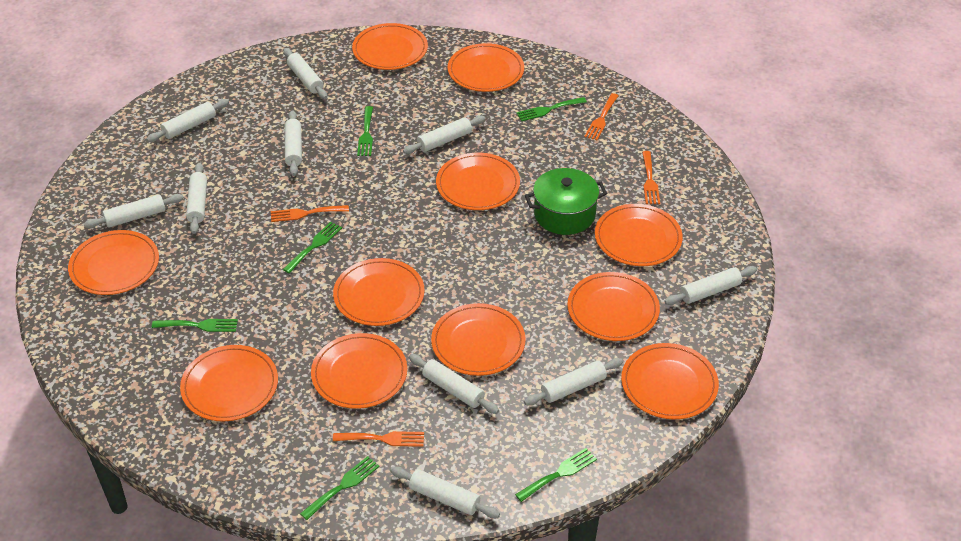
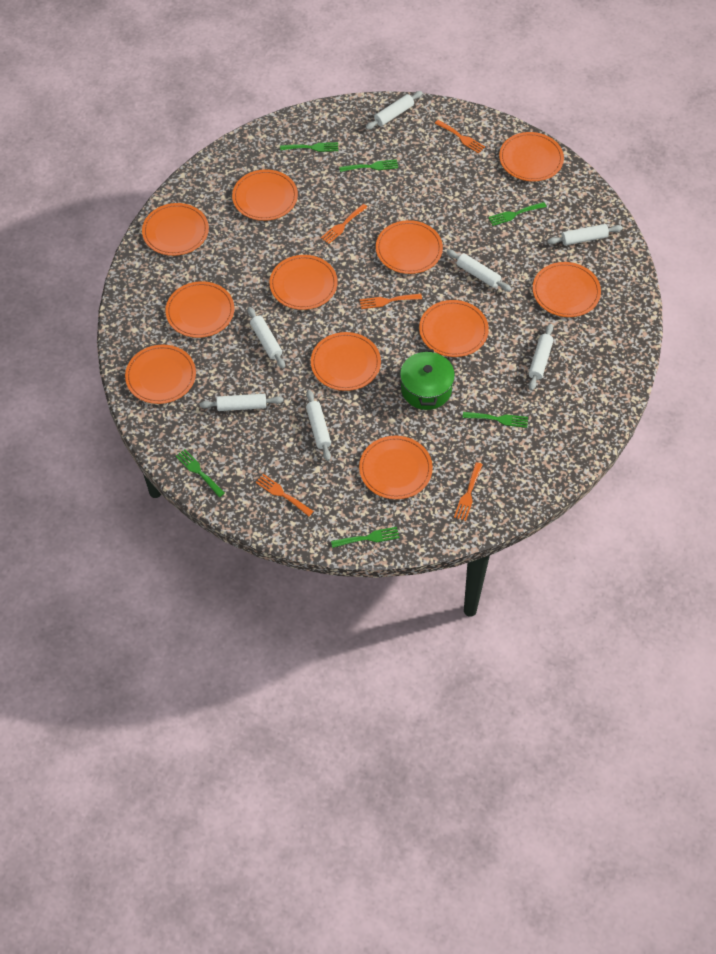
orange fork: [271,205,349,222] [333,431,424,447] [584,93,618,140] [642,151,660,204] = 4 -> [256,474,313,516] [321,204,368,244] [360,294,422,309] [434,120,485,154] [454,462,483,521] = 5
white rolling pin: [84,194,184,228] [147,99,229,142] [186,163,207,234] [284,48,327,99] [285,110,302,176] [390,466,500,518] [403,116,485,154] [409,354,499,414] [524,358,623,406] [664,266,757,305] = 10 -> [200,394,283,411] [247,307,285,369] [306,390,331,461] [365,91,423,130] [446,249,512,292] [529,324,553,391] [547,224,623,246] = 7

